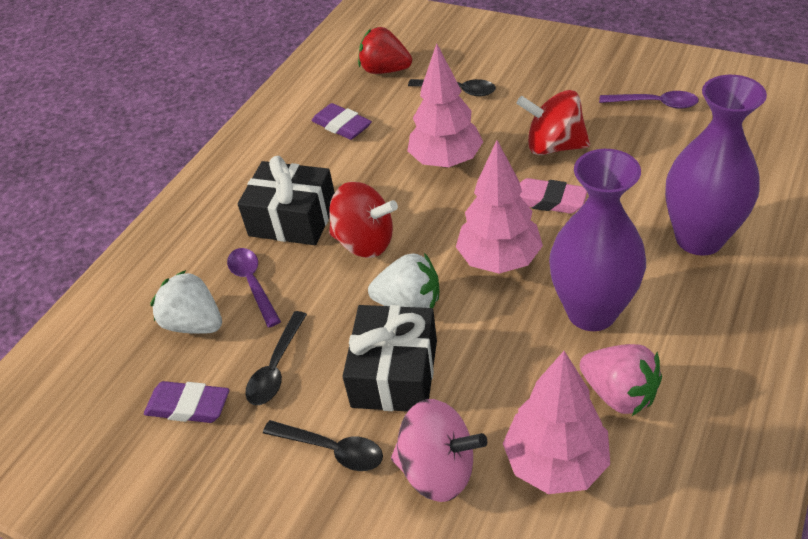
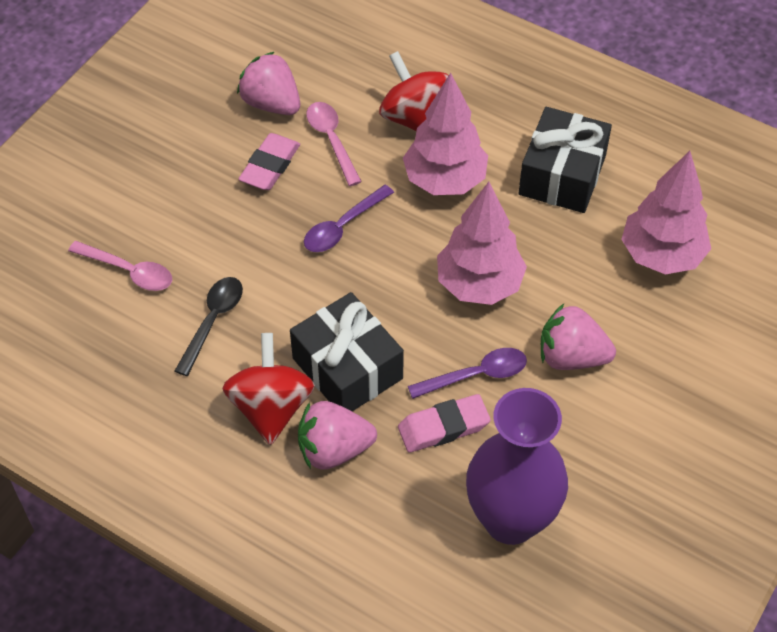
black spoon: [245,311,307,405] [263,420,383,471] [408,79,496,96] = 3 -> [175,277,243,376] = 1
pink eraser: [519,178,587,214] = 1 -> [238,133,300,190] [398,394,491,453] = 2
pink spinning top: [391,399,487,502] = 1 -> none = 0
pink spoon: none = 0 -> [68,241,172,291] [306,102,362,186] = 2
pink strawberry: [580,344,662,416] = 1 -> [237,52,300,115] [298,401,377,470] [541,304,616,370] = 3
purple eraser: [144,381,230,423] [312,103,372,140] = 2 -> none = 0
purple vase: [549,149,646,331] [665,75,767,256] = 2 -> [466,388,568,545] = 1
red strawberry: [358,27,412,74] = 1 -> none = 0
white strawberry: [150,270,222,334] [368,253,440,308] = 2 -> none = 0

